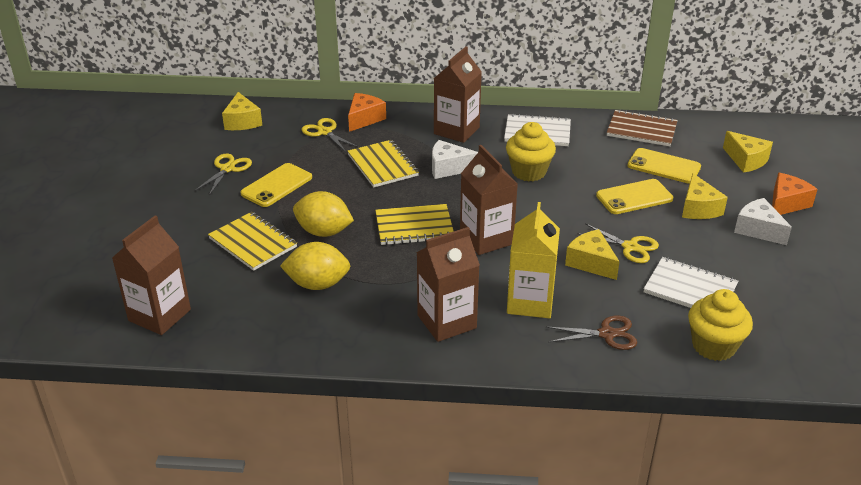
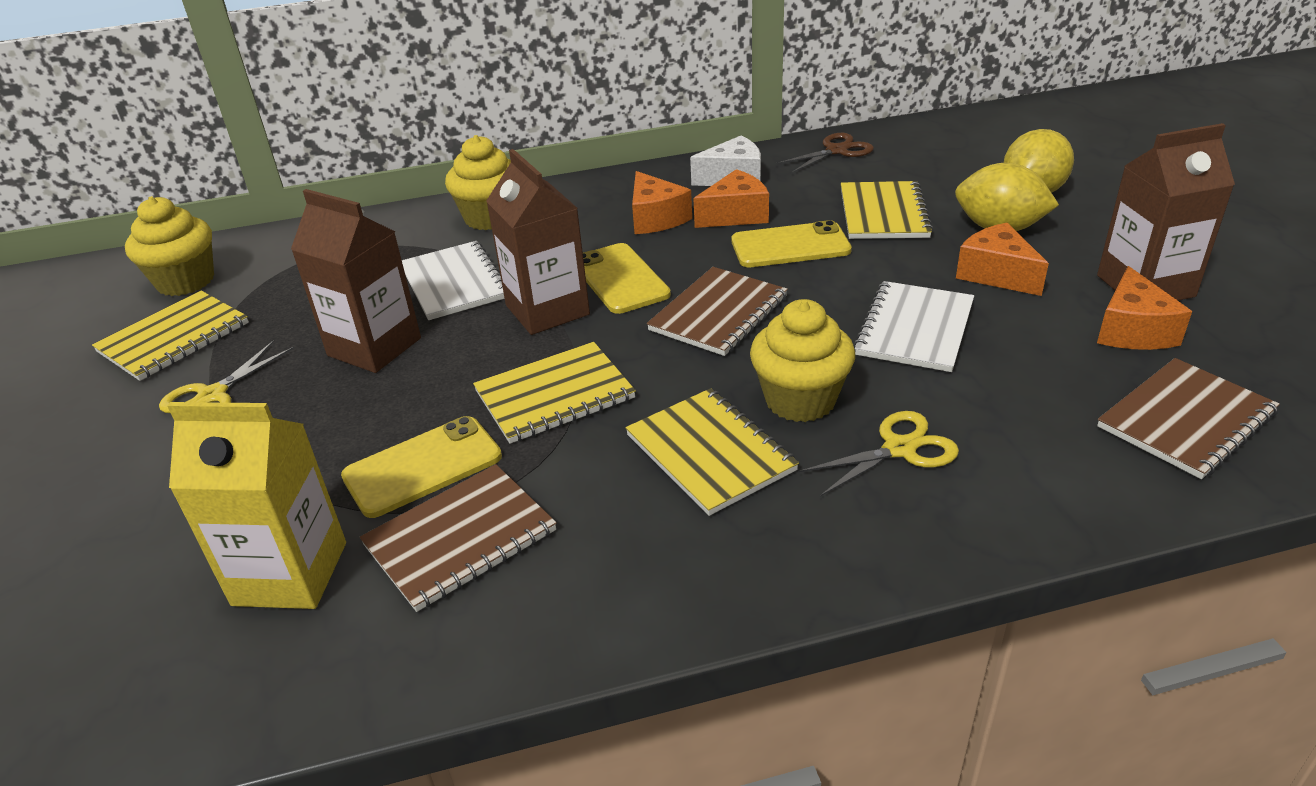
brown carton: [112,215,191,335] [417,227,480,342] [434,47,482,143] [460,145,518,255] = 4 -> [291,189,421,373] [486,149,590,335] [1097,123,1235,300] = 3
brown notebook: [607,110,678,146] = 1 -> [360,464,557,612] [647,267,788,356] [1097,358,1280,479] = 3
orange cheese: [348,93,386,132] [772,173,818,215] = 2 -> [632,171,692,234] [693,169,769,228] [956,223,1049,296] [1097,266,1192,350] = 4
white cheese: [432,140,478,179] [734,198,792,245] = 2 -> [690,136,761,186] = 1
yellow cheese: [222,92,262,130] [565,229,620,280] [682,173,728,219] [723,131,773,173] = 4 -> none = 0
yellow cupcake: [506,122,556,181] [688,289,753,361] = 2 -> [125,196,214,296] [445,135,511,230] [750,299,855,422] = 3
yellow notebook: [208,212,297,271] [347,140,419,187] [375,204,454,245] = 3 -> [92,291,249,381] [473,342,636,444] [625,388,799,516] [841,181,934,239] = 4
yellow scissors: [194,154,252,195] [301,118,359,152] [577,223,659,263] = 3 -> [159,341,294,413] [799,411,959,497] = 2

